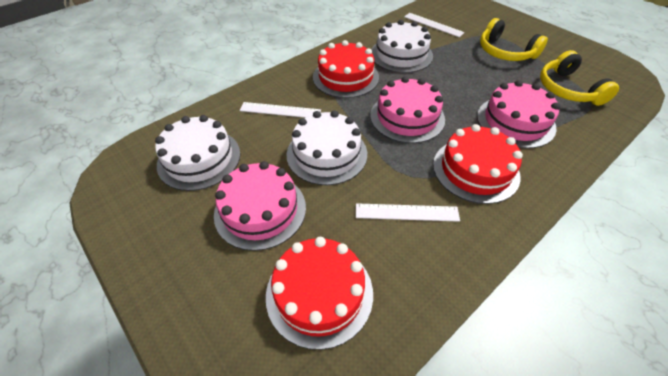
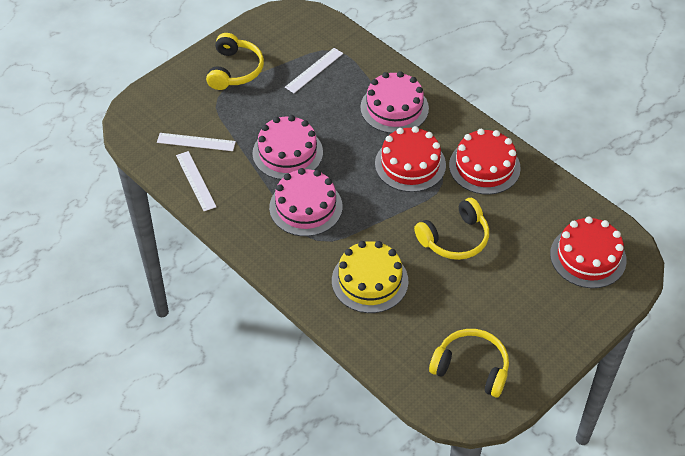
white cake: [155,115,240,191] [286,110,367,185] [371,20,433,73] = 3 -> none = 0
yellow cake: none = 0 -> [332,241,408,313] = 1
yellow headphones: [480,18,548,61] [540,50,619,106] = 2 -> [206,33,264,90] [414,198,489,260] [429,329,509,397] = 3

